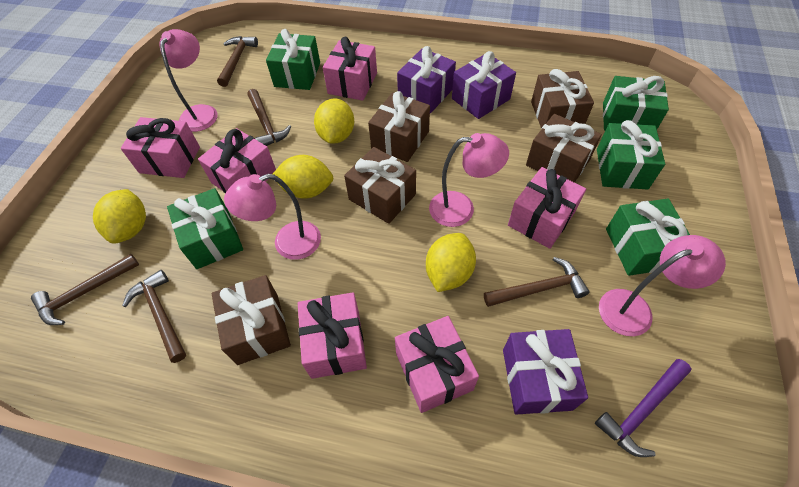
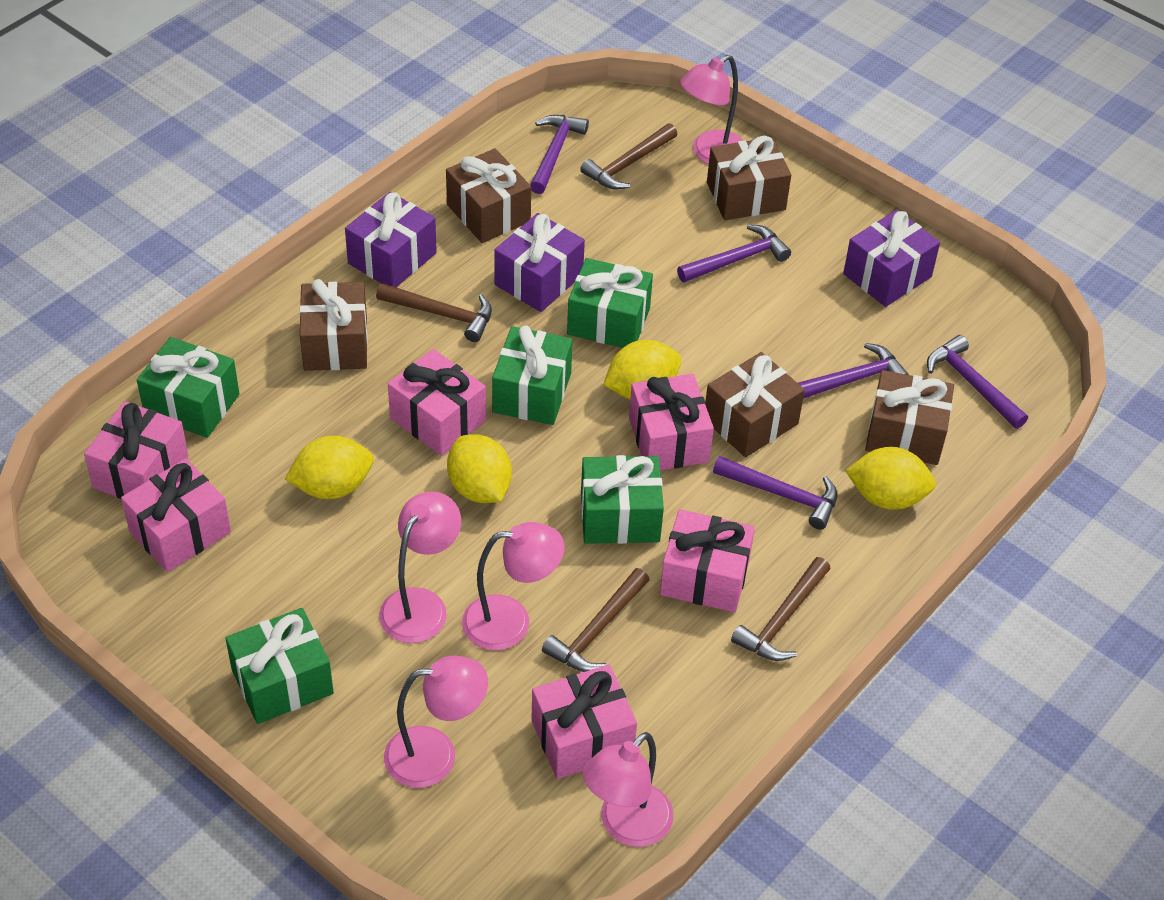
brown hammer: [31,254,139,325] [122,270,186,363] [217,36,258,87] [247,89,291,146] [484,257,590,307] = 5 -> [376,283,492,342] [542,568,649,672] [580,123,677,189] [731,557,831,661] = 4
pink lamp: [159,29,218,132] [224,174,321,260] [429,133,509,227] [599,235,726,336] = 4 -> [379,491,461,643] [384,656,488,788] [462,522,564,650] [583,732,673,847] [680,55,744,164] = 5
purple hammer: [595,359,691,457] = 1 -> [530,115,589,194] [677,224,791,283] [713,456,838,530] [798,343,909,399] [927,335,1028,429] = 5

